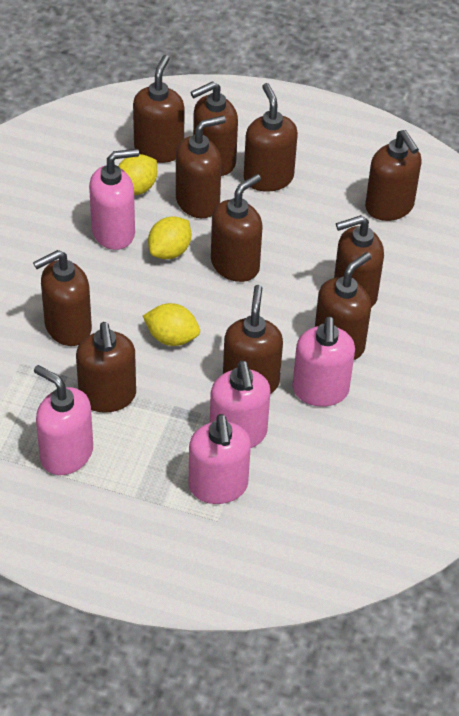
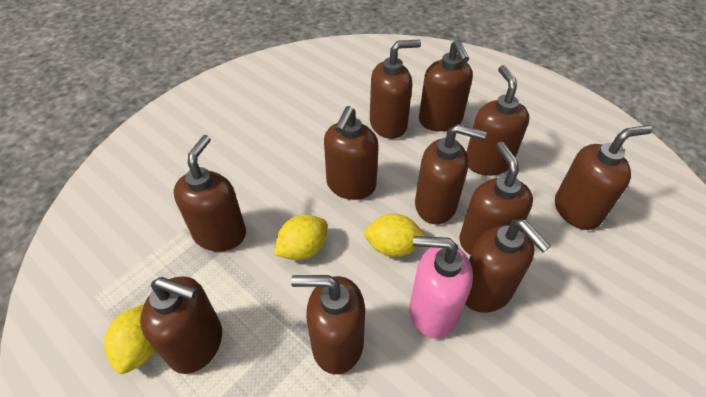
pink soap dispenser: [34,365,93,475] [89,149,139,250] [189,414,251,504] [210,361,271,448] [292,317,355,407] = 5 -> [410,236,473,339] = 1

